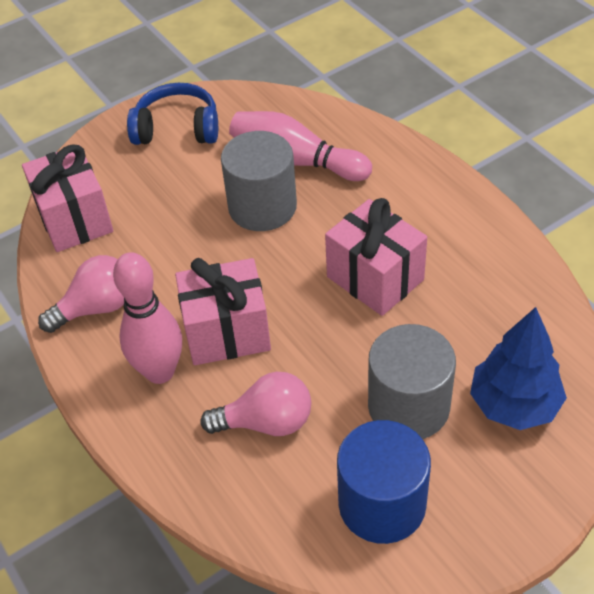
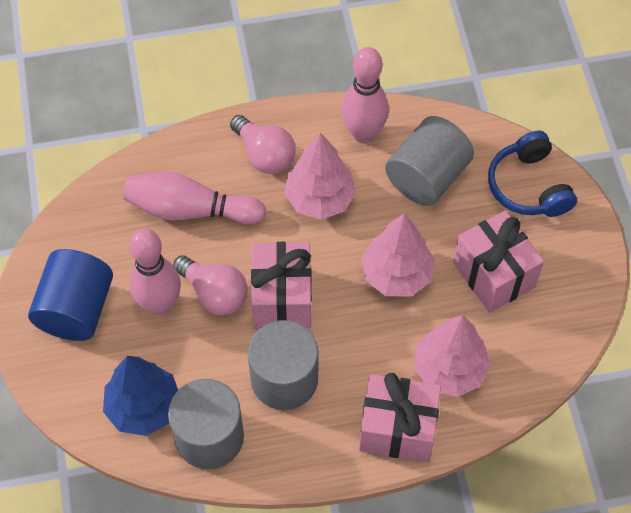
grey cylinder: [221,131,297,231] [368,324,456,439] = 2 -> [168,379,244,469] [248,320,318,410] [385,116,474,206] = 3
pink bowling pin: [113,252,182,384] [229,111,372,181] = 2 -> [123,171,266,224] [129,229,181,315] [341,47,389,143] = 3
pink tree: none = 0 -> [284,133,356,220] [361,214,435,297] [414,315,491,397] = 3

